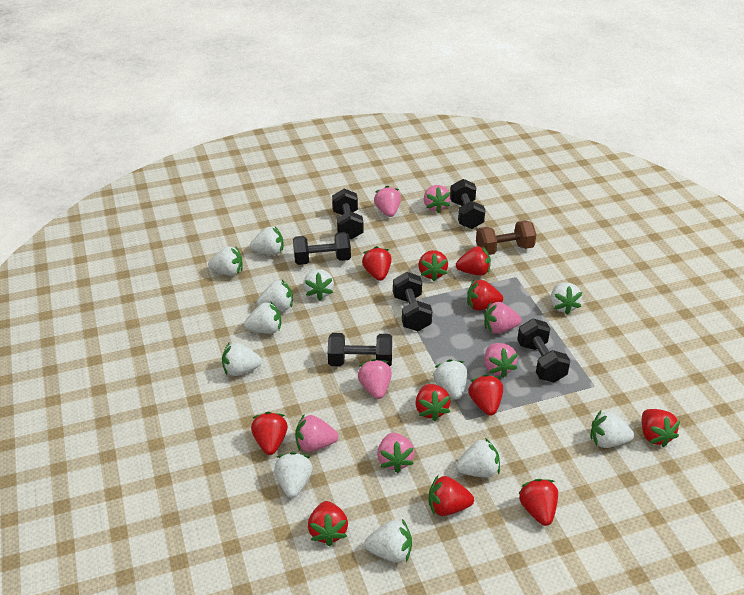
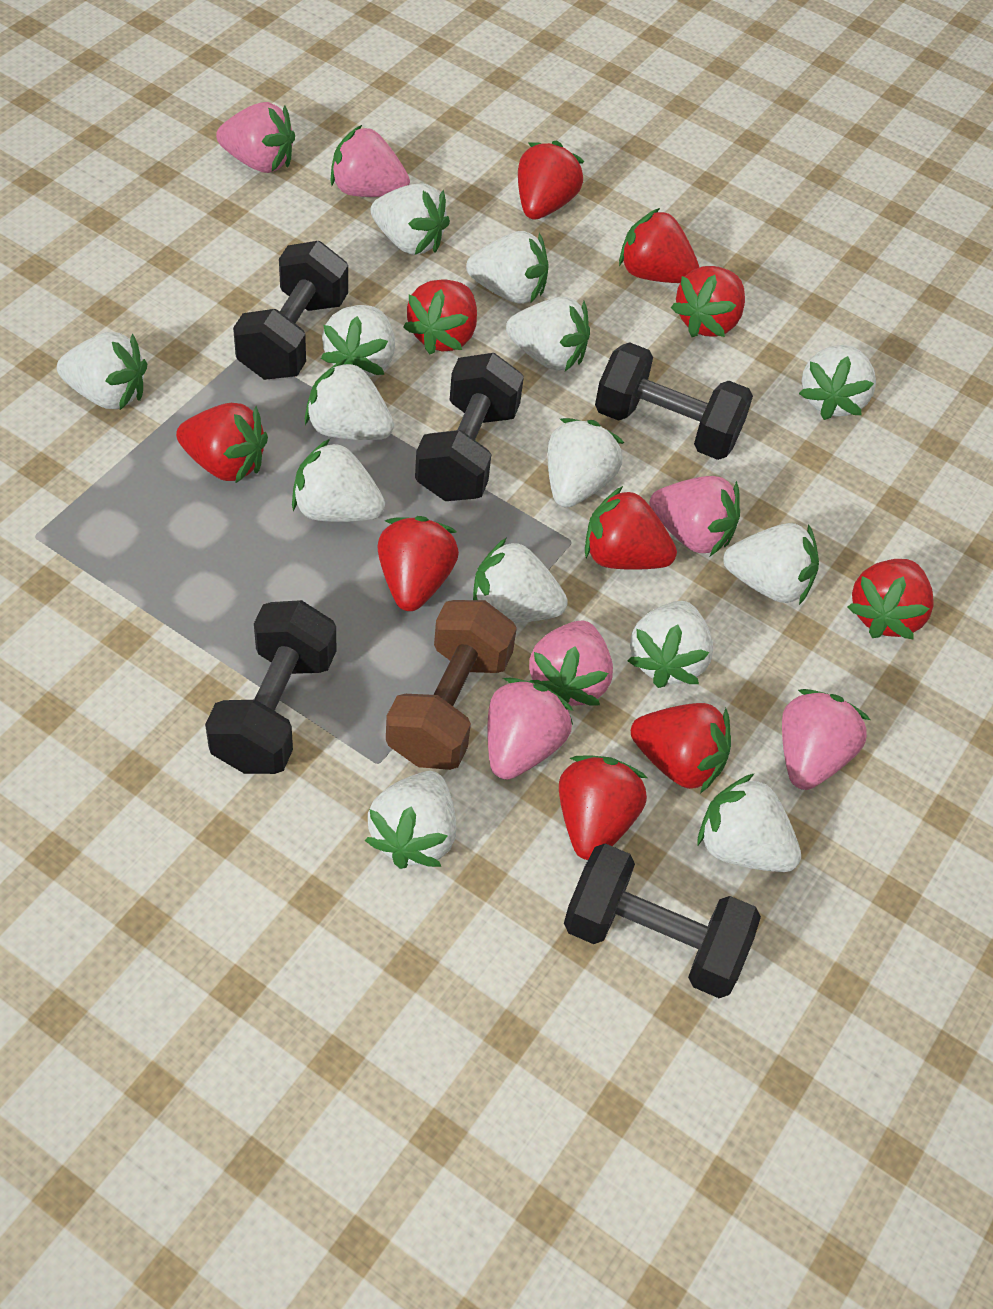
black dumbbell: [293,232,351,265] [328,333,392,366] [332,189,363,240] [393,272,432,331] [450,179,485,229] [517,319,570,382] = 6 -> [205,600,336,774] [233,241,348,380] [415,353,524,501] [564,844,761,998] [595,342,753,460] = 5
pink strawberry: [295,414,338,452] [358,359,392,399] [374,185,401,217] [377,433,415,473] [424,185,450,213] [484,302,521,334] [484,343,518,378] = 7 -> [216,102,295,173] [331,125,410,197] [487,678,573,780] [529,621,613,706] [649,476,740,556] [782,689,870,790] = 6
red strawberry: [251,412,288,455] [308,501,348,546] [362,246,392,281] [415,384,451,421] [418,250,448,281] [428,475,474,516] [456,246,491,276] [467,280,503,311] [469,374,503,416] [518,479,558,526] [642,409,680,447] = 11 -> [176,403,268,484] [377,516,459,611] [403,279,477,354] [518,141,584,219] [559,756,647,860] [585,486,677,570] [619,208,699,283] [631,703,731,793] [671,266,745,337] [847,559,934,640] = 10
white strawberry: [208,246,243,276] [222,342,262,376] [244,302,281,334] [250,227,284,255] [257,280,293,311] [275,452,313,498] [303,269,334,301] [364,519,412,562] [433,359,467,400] [456,438,500,477] [551,282,582,315] [591,411,634,448] = 12 -> [57,332,147,410] [292,439,385,522] [305,359,394,440] [321,305,395,377] [365,771,456,869] [371,183,450,255] [466,231,548,304] [473,537,568,623] [506,296,590,371] [547,418,624,508] [628,601,713,688] [698,773,801,872] [723,523,819,605] [799,345,876,420] = 14

